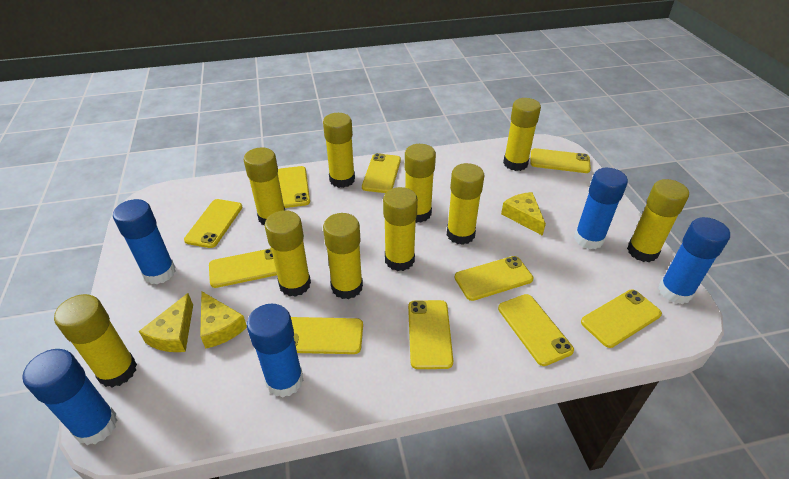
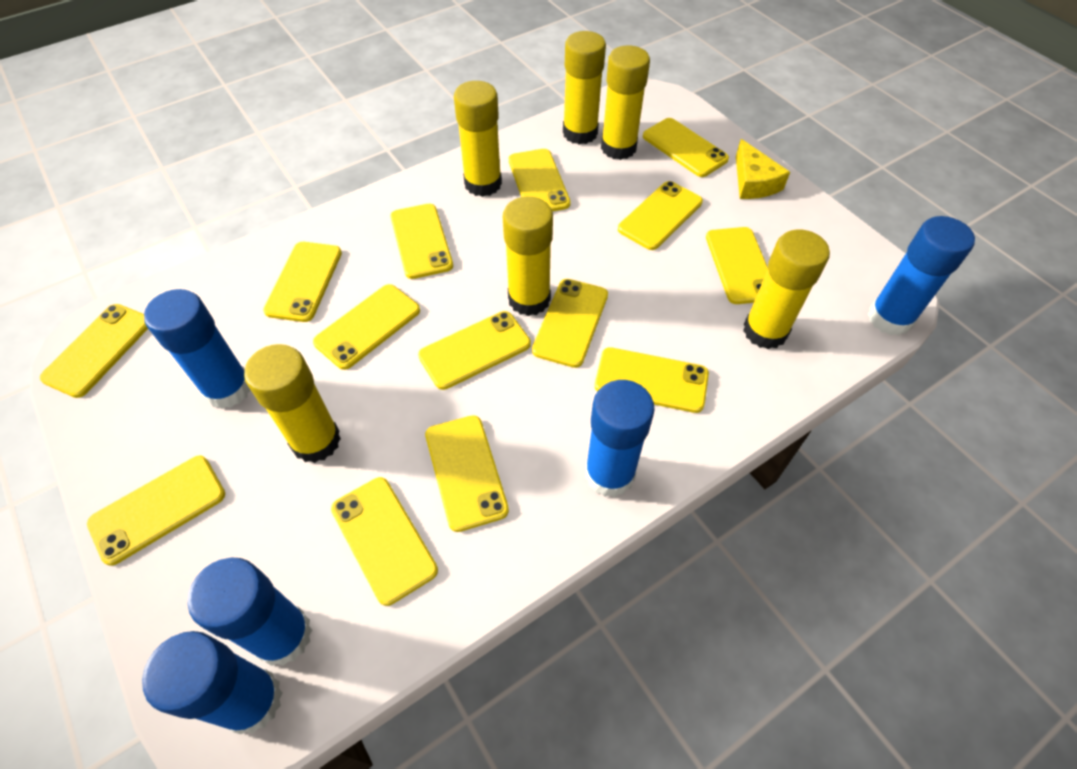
yellow cheese: [139,293,193,352] [200,291,247,349] [501,192,546,236] = 3 -> [736,139,790,199] = 1
yellow glue stick: [54,294,137,387] [244,147,285,225] [264,210,311,297] [323,113,355,188] [323,213,363,299] [383,187,418,271] [405,144,436,223] [447,163,484,245] [503,98,541,171] [627,179,689,262] = 10 -> [244,344,341,463] [454,81,502,197] [503,197,553,316] [563,31,606,145] [601,45,650,160] [743,229,830,349] = 6
yellow phone: [184,199,243,248] [209,248,277,288] [278,166,310,208] [291,317,363,354] [362,153,401,193] [408,300,453,369] [454,256,533,301] [498,294,574,366] [530,148,591,173] [581,290,662,348] = 10 -> [40,304,148,398] [87,456,225,566] [263,242,342,322] [313,284,420,370] [331,477,438,606] [390,204,453,279] [418,311,531,390] [425,415,509,532] [509,149,570,212] [532,279,608,368] [595,347,709,413] [618,181,703,250] [643,118,729,177] [706,227,768,304] = 14

